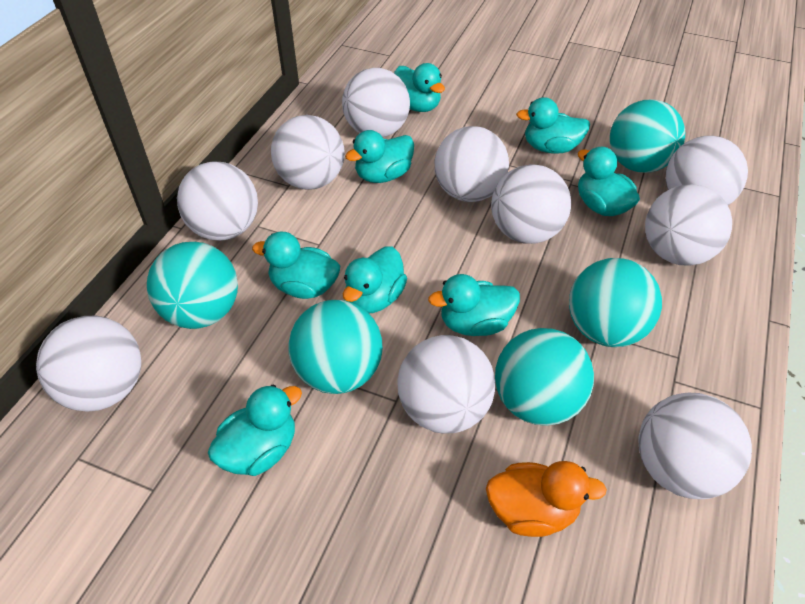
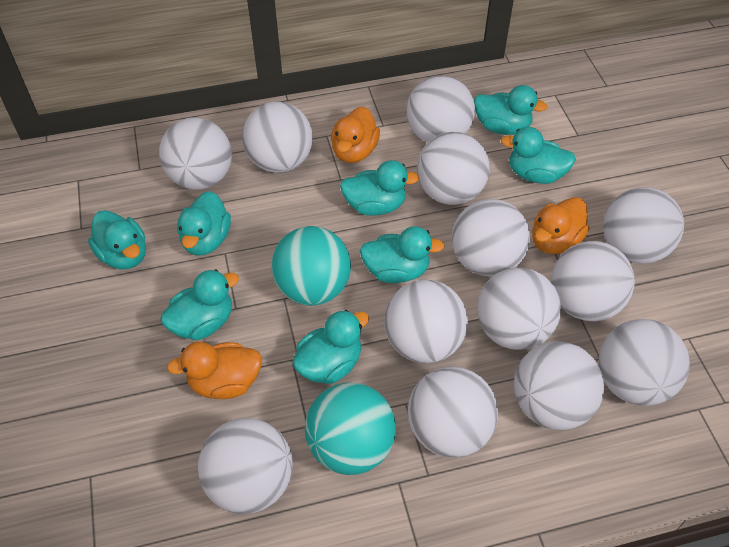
orange duck: [486,461,607,537] = 1 -> [167,342,262,399] [331,106,380,163] [532,197,590,254] = 3
turquoise ball: [147,242,238,329] [288,300,383,394] [495,328,594,426] [569,258,662,347] [610,100,685,173] = 5 -> [272,226,351,306] [305,382,396,475] = 2
white ball: [36,316,141,412] [177,161,258,241] [271,115,345,190] [342,68,410,137] [398,335,495,433] [435,126,509,202] [491,164,571,244] [638,393,752,499] [645,184,732,266] [666,136,748,205] = 10 -> [159,118,232,190] [198,418,293,514] [242,101,313,173] [384,280,468,363] [406,76,475,142] [408,367,498,458] [417,132,490,205] [452,199,530,276] [477,267,561,350] [514,341,604,430] [551,241,635,321] [599,319,690,406] [603,187,684,264] = 13

